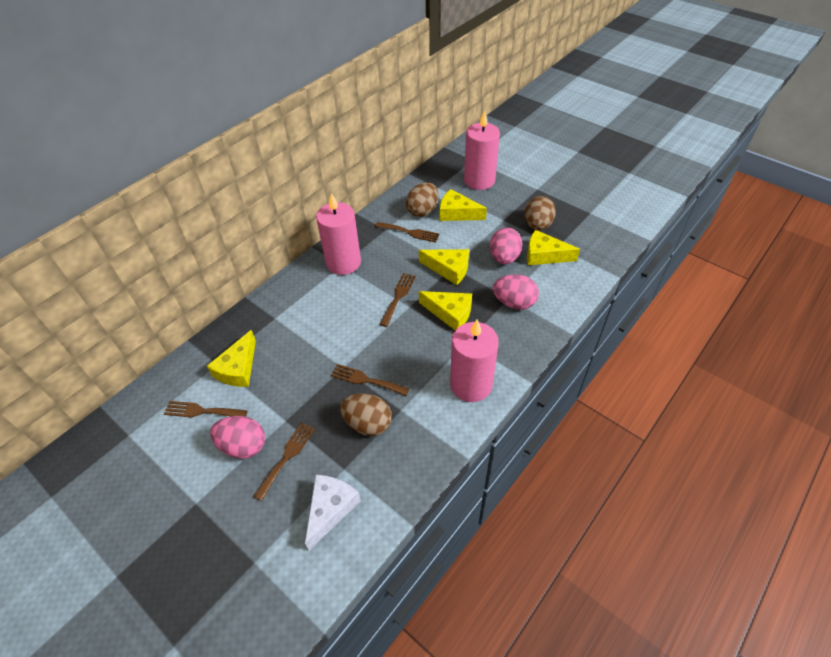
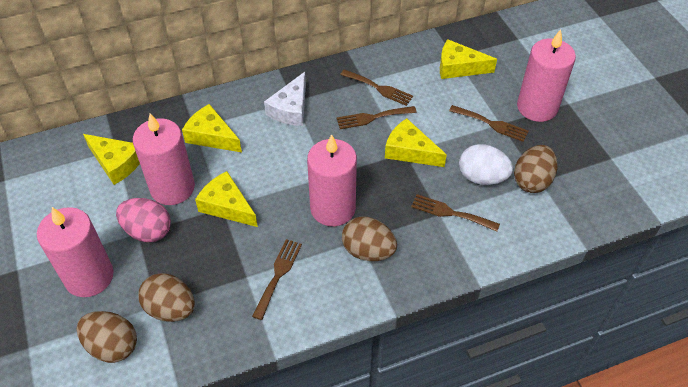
brown egg: [340,393,392,436] [406,182,438,217] [524,196,556,231] = 3 -> [77,311,137,363] [138,273,195,322] [342,216,397,261] [514,145,557,193] = 4
pink candle: [316,193,361,275] [450,320,499,402] [464,111,500,190] = 3 -> [37,207,114,297] [133,113,195,205] [307,134,357,226] [517,29,576,122] = 4
pink egg: [210,416,265,459] [490,228,523,264] [493,274,539,310] = 3 -> [116,198,171,242] = 1
white egg: none = 0 -> [459,144,513,185] = 1

